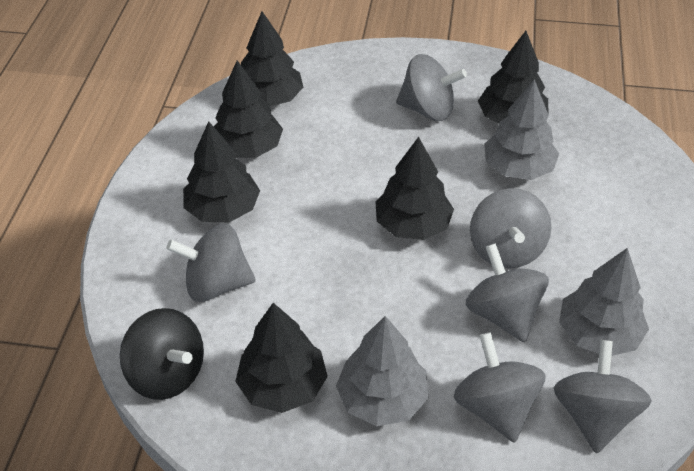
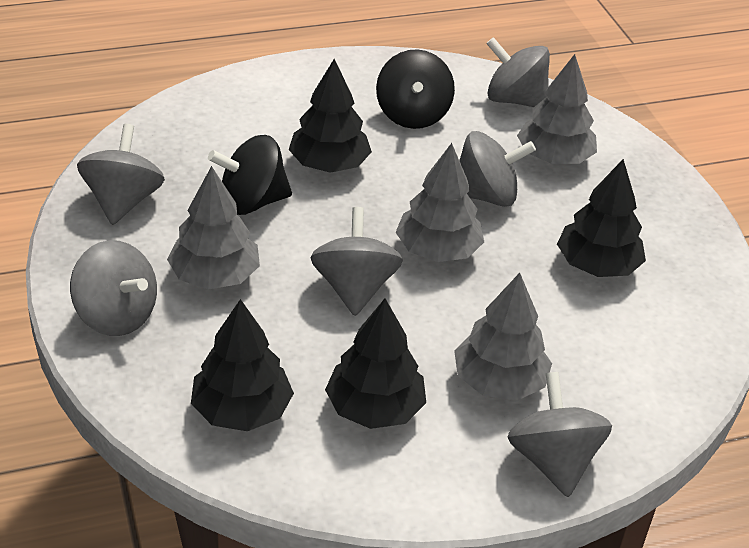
black spinning top: [120,308,204,400] = 1 -> [208,135,292,215] [376,49,455,129] = 2
black tree: [183,121,260,222] [214,60,283,158] [235,303,328,413] [241,11,303,106] [375,137,454,240] [478,31,548,123] = 6 -> [191,299,294,431] [289,59,372,173] [325,299,426,429] [557,159,646,277] = 4
grey tree: [336,316,428,426] [484,79,559,180] [559,248,649,356] = 3 -> [167,166,260,290] [396,143,484,262] [454,273,552,400] [517,54,597,164] = 4

